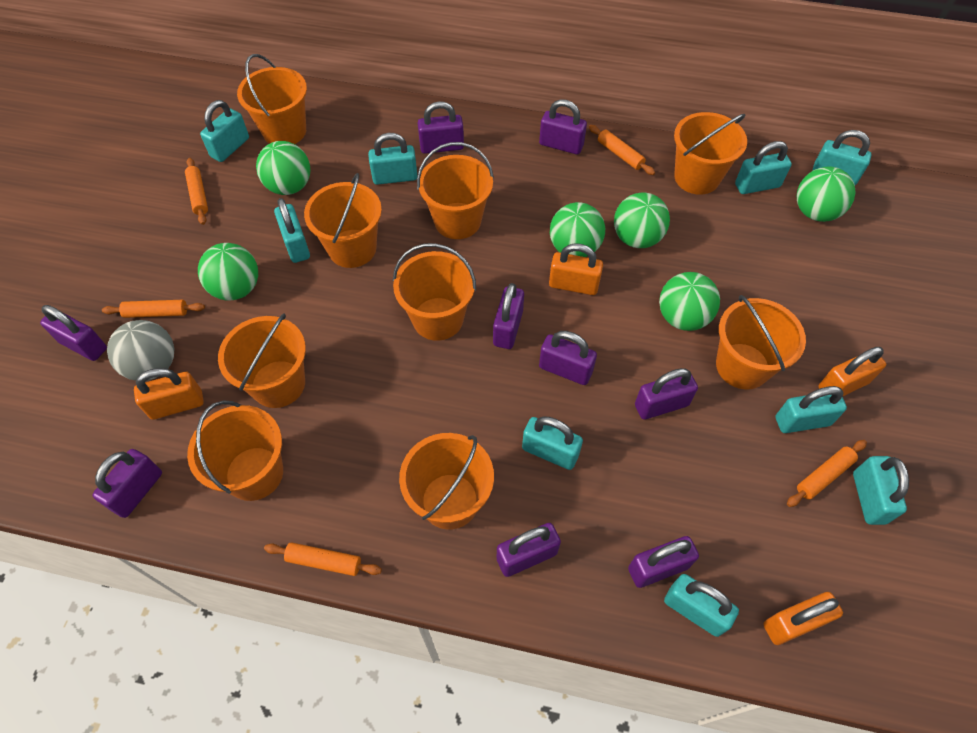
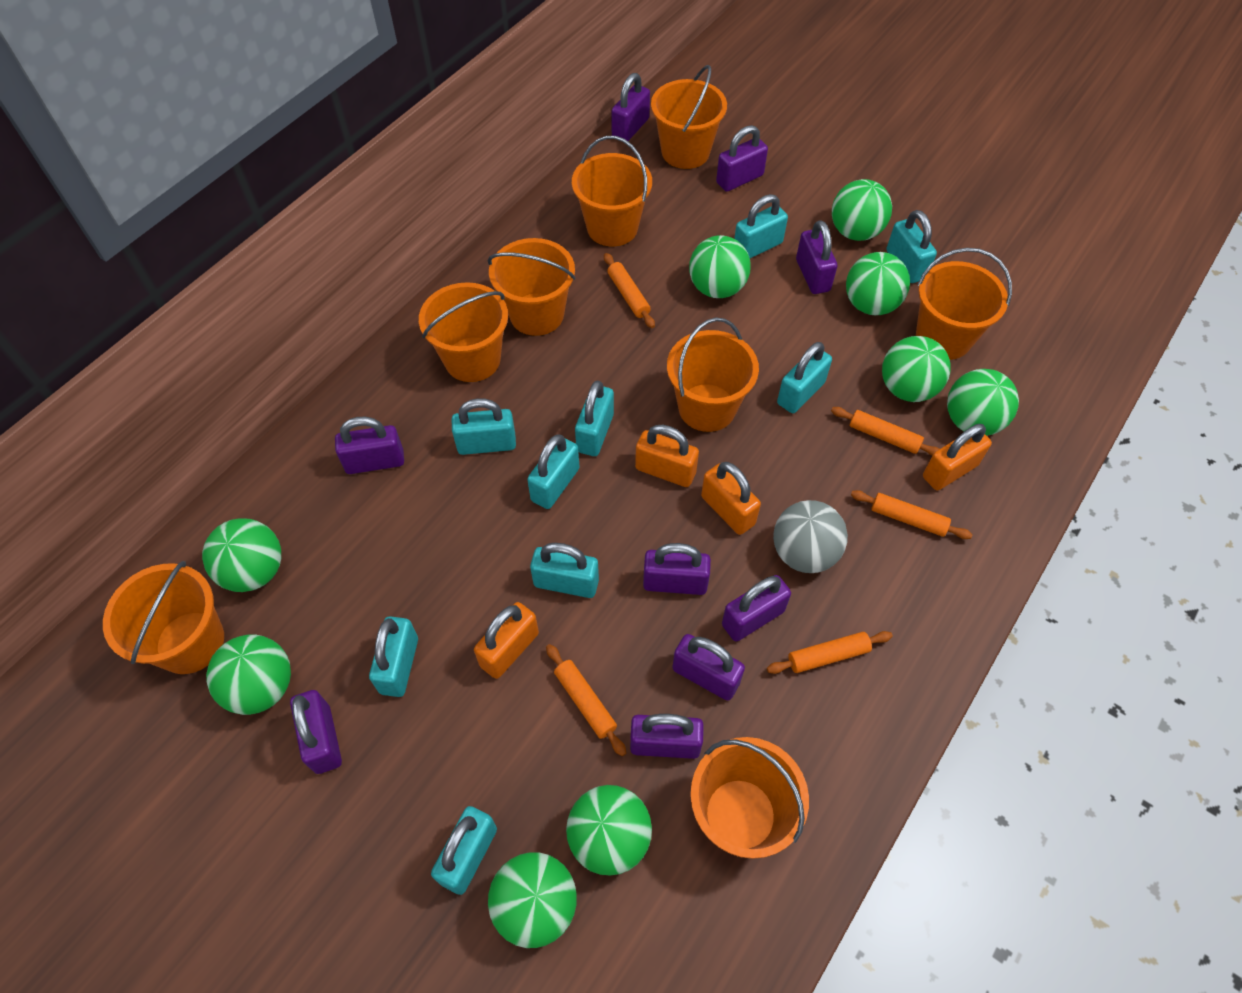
green ball: [198,243,258,301] [256,141,310,195] [550,202,605,257] [614,193,670,248] [659,272,720,331] [797,167,856,222] = 6 -> [202,518,281,592] [206,635,291,715] [488,852,577,948] [566,785,652,875] [689,235,751,298] [832,179,892,241] [846,252,910,315] [882,336,951,402] [947,369,1019,436] = 9
orange bucket: [187,400,283,501] [218,314,306,408] [237,54,307,144] [304,173,382,268] [393,243,476,341] [399,433,494,530] [417,142,494,239] [674,112,747,195] [716,295,806,390] = 9 -> [103,561,224,674] [419,282,508,382] [488,238,576,336] [572,136,652,246] [651,65,727,169] [667,317,759,432] [690,737,809,859] [916,248,1012,360] = 8

